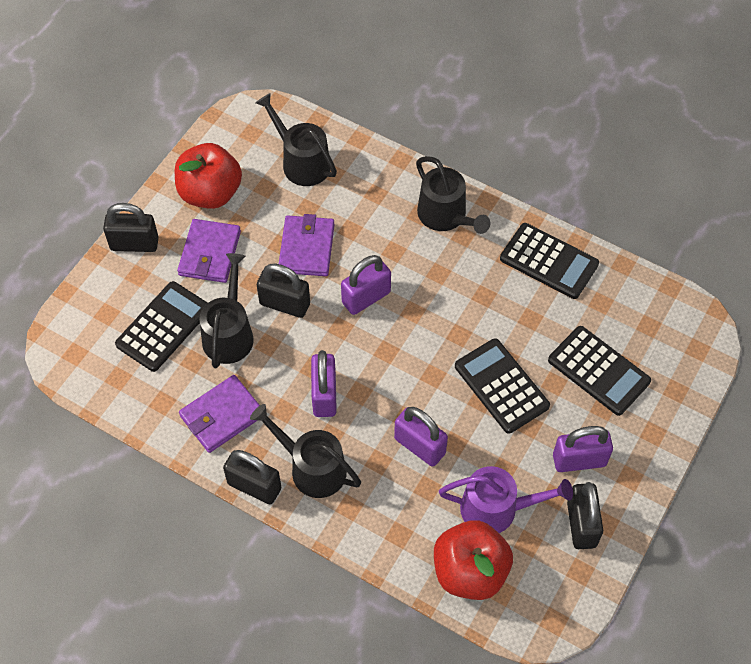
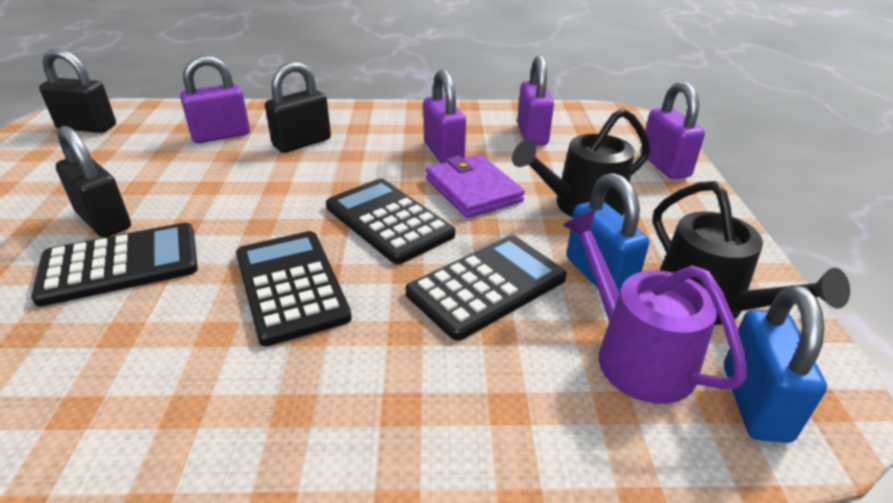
black padlock: [103,203,159,252] [223,450,281,504] [257,263,310,318] [567,482,603,549] = 4 -> [39,48,116,133] [56,126,131,238] [265,62,331,153] = 3
black watering can: [199,253,254,368] [250,404,361,498] [256,93,337,186] [416,156,490,234] = 4 -> [512,108,651,218] [653,181,850,325] = 2
blue padlock: none = 0 -> [566,173,649,293] [724,285,827,443] = 2
purple wallet: [177,219,241,283] [179,375,260,453] [279,214,335,276] = 3 -> [426,154,525,218] = 1
red apple: [175,143,242,209] [434,520,513,600] = 2 -> none = 0

